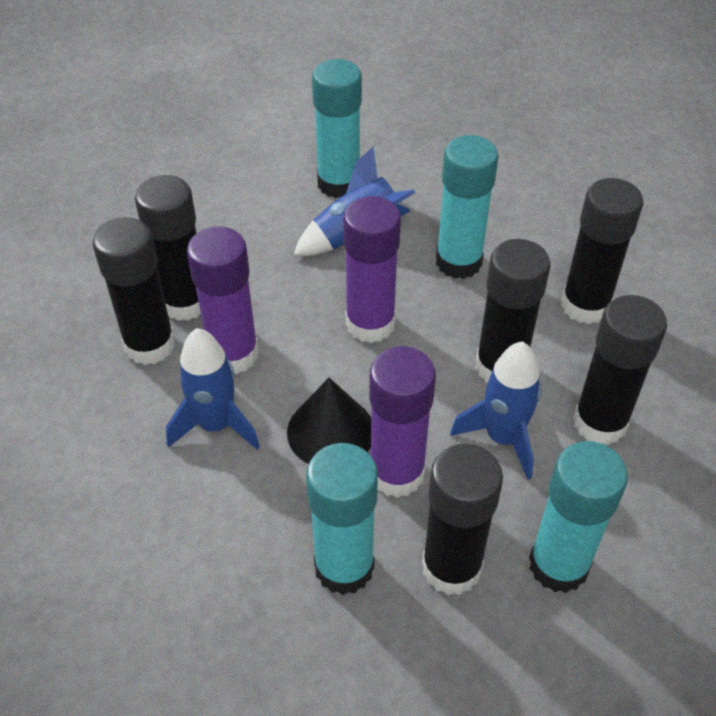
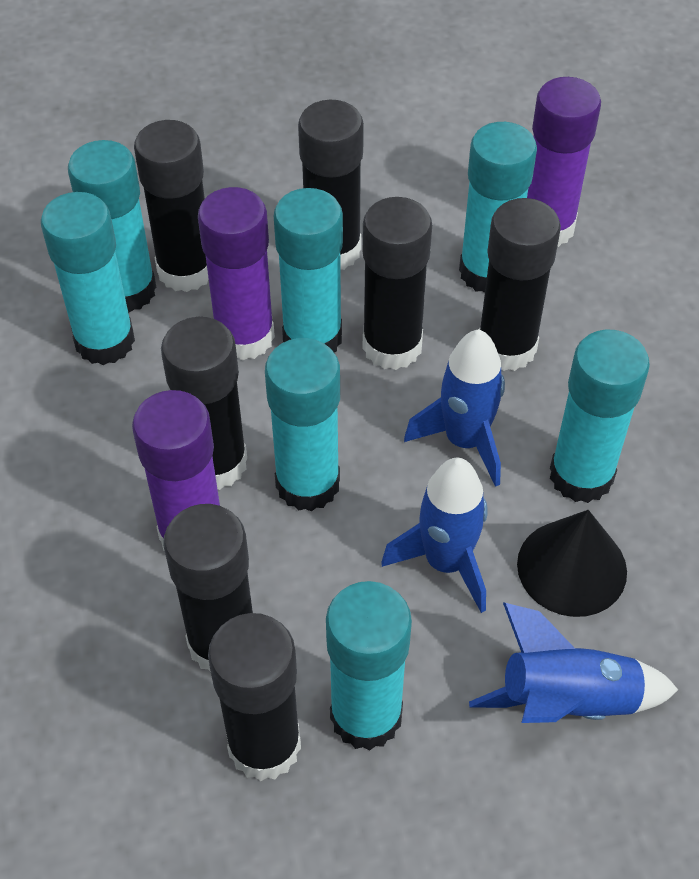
black glue stick: [93,217,175,365] [135,175,201,321] [422,443,503,595] [475,239,551,383] [561,178,643,324] [573,295,667,445] = 6 -> [134,120,209,292] [161,317,247,490] [163,504,253,672] [208,613,301,781] [298,100,364,270] [362,197,432,370] [479,198,561,371] = 7
turquoise glue stick: [306,443,378,595] [312,59,362,198] [436,135,499,279] [529,441,628,593] = 4 -> [41,192,135,365] [68,140,156,313] [265,338,340,511] [274,188,343,352] [326,581,412,750] [459,122,537,293] [550,330,650,503] = 7

